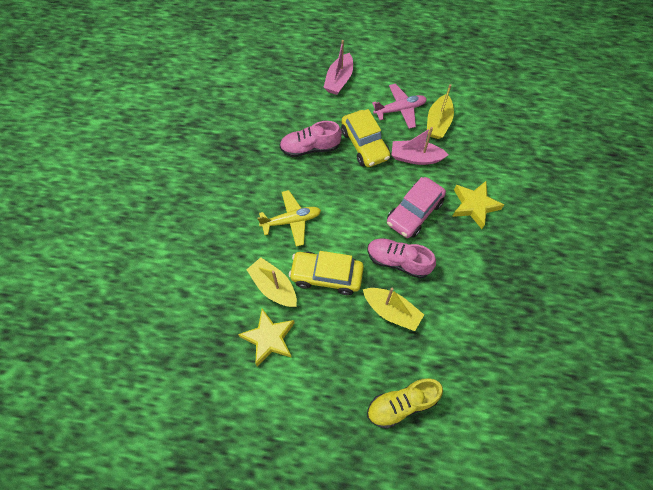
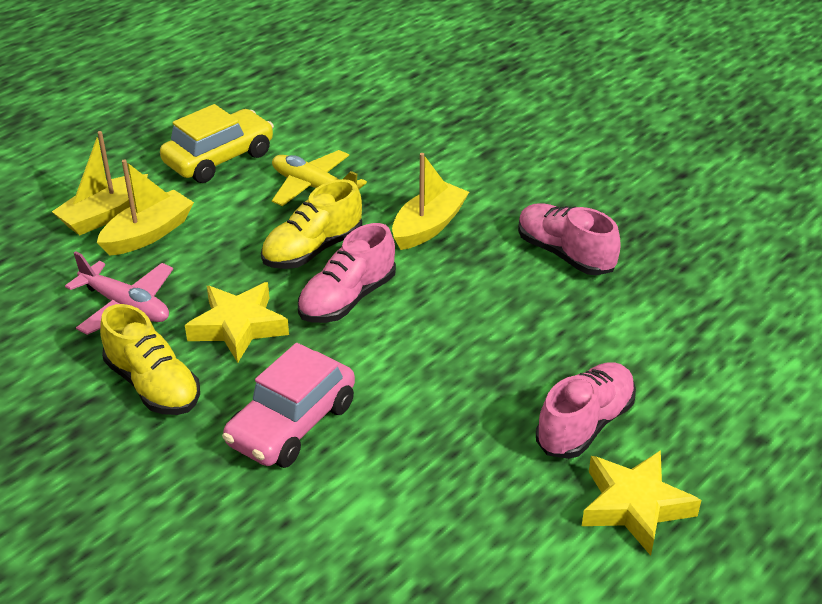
pink boat: [323,40,353,95] [391,127,449,165] = 2 -> none = 0
pink shoe: [279,121,342,157] [367,238,436,279] = 2 -> [298,223,396,323] [518,203,620,275] [536,362,636,459] = 3
yellow car: [289,251,364,295] [341,109,390,167] = 2 -> [160,104,274,183] = 1
yellow shoe: [367,378,443,429] = 1 -> [100,304,200,415] [261,179,362,269] = 2

